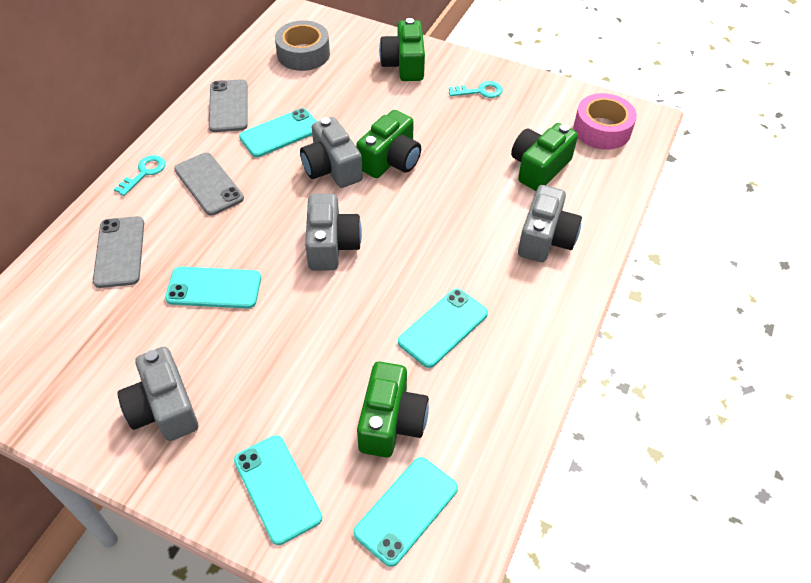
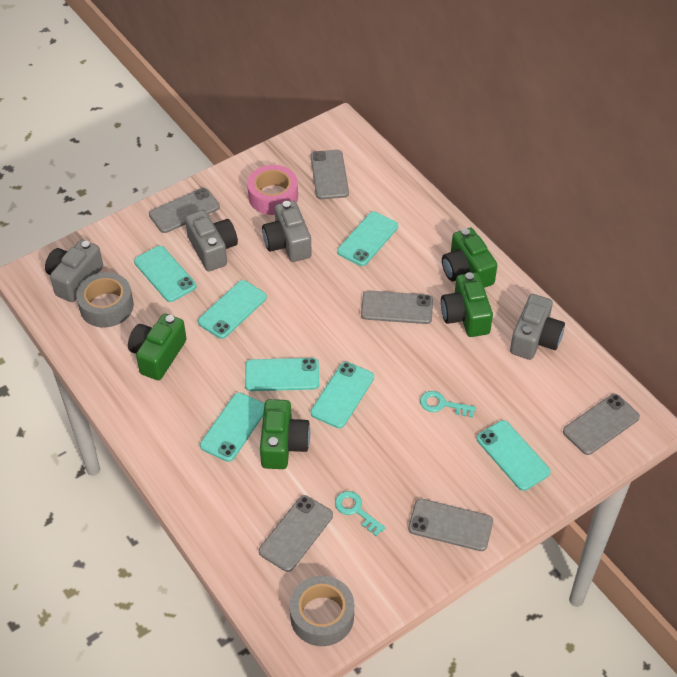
grey phone: [93,216,144,288] [174,152,244,215] [209,79,248,132] = 3 -> [149,188,220,233] [259,495,333,572] [311,150,349,199] [361,290,433,324] [408,499,493,551] [563,394,640,455] = 6
grey tape: [275,20,330,71] = 1 -> [76,272,134,327] [290,576,354,646] = 2
turquoise phone: [165,267,261,308] [234,435,322,545] [239,108,317,157] [353,457,458,567] [398,288,488,368] = 5 -> [134,246,197,302] [198,280,267,339] [200,393,265,462] [245,358,319,391] [311,362,374,428] [337,212,398,266] [477,420,551,491] = 7

